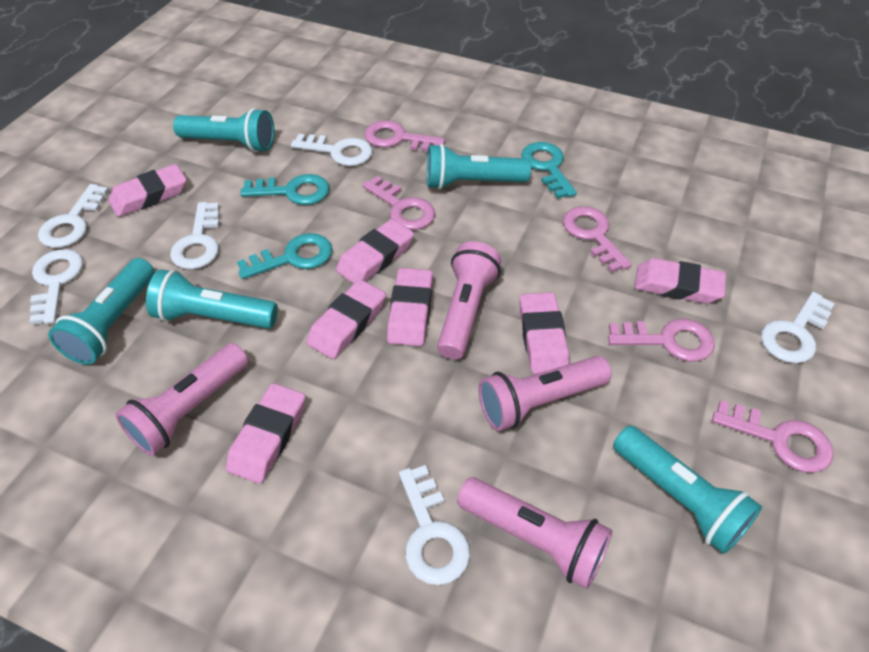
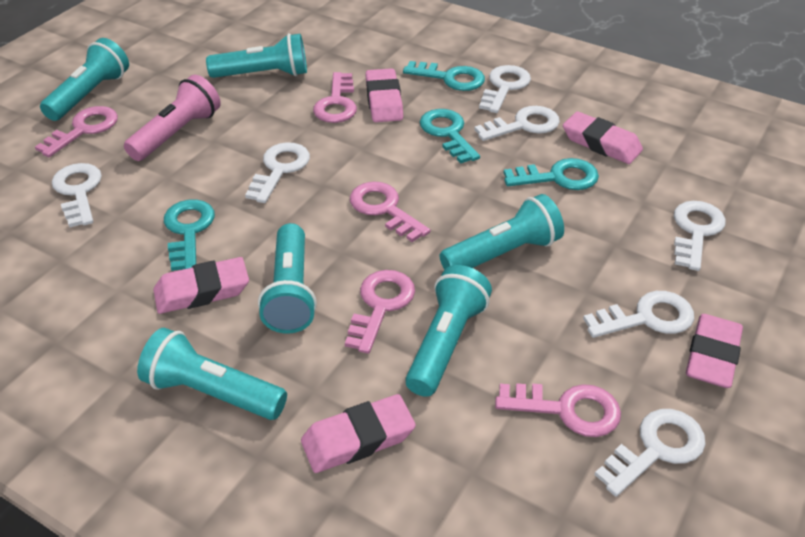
pink eraser: [109,164,187,217] [226,383,305,484] [306,280,386,359] [336,219,414,284] [387,268,433,346] [520,292,569,374] [634,258,726,304] = 7 -> [153,257,249,314] [301,394,416,473] [365,68,403,122] [563,111,643,164] [686,314,743,388] = 5
pink flashlight: [115,343,249,456] [437,241,501,359] [457,477,612,589] [478,356,612,431] = 4 -> [124,75,221,161] = 1
turquoise flashlight: [48,258,155,365] [146,269,278,329] [173,108,275,152] [427,144,531,190] [613,426,762,554] = 5 -> [40,38,129,121] [137,328,287,420] [206,33,307,78] [258,223,317,334] [405,265,492,397] [440,194,564,270] = 6
turquoise key: [237,233,332,279] [240,174,329,205] [521,142,577,199] = 3 -> [164,199,215,271] [403,61,485,91] [420,109,480,164] [504,158,599,190] = 4
white key: [29,249,83,325] [38,184,109,248] [170,202,219,269] [291,134,372,166] [399,465,470,585] [761,292,835,363] = 6 -> [52,163,102,228] [245,142,310,203] [474,106,560,141] [479,65,531,113] [583,291,694,338] [595,409,706,497] [674,201,726,271] = 7

